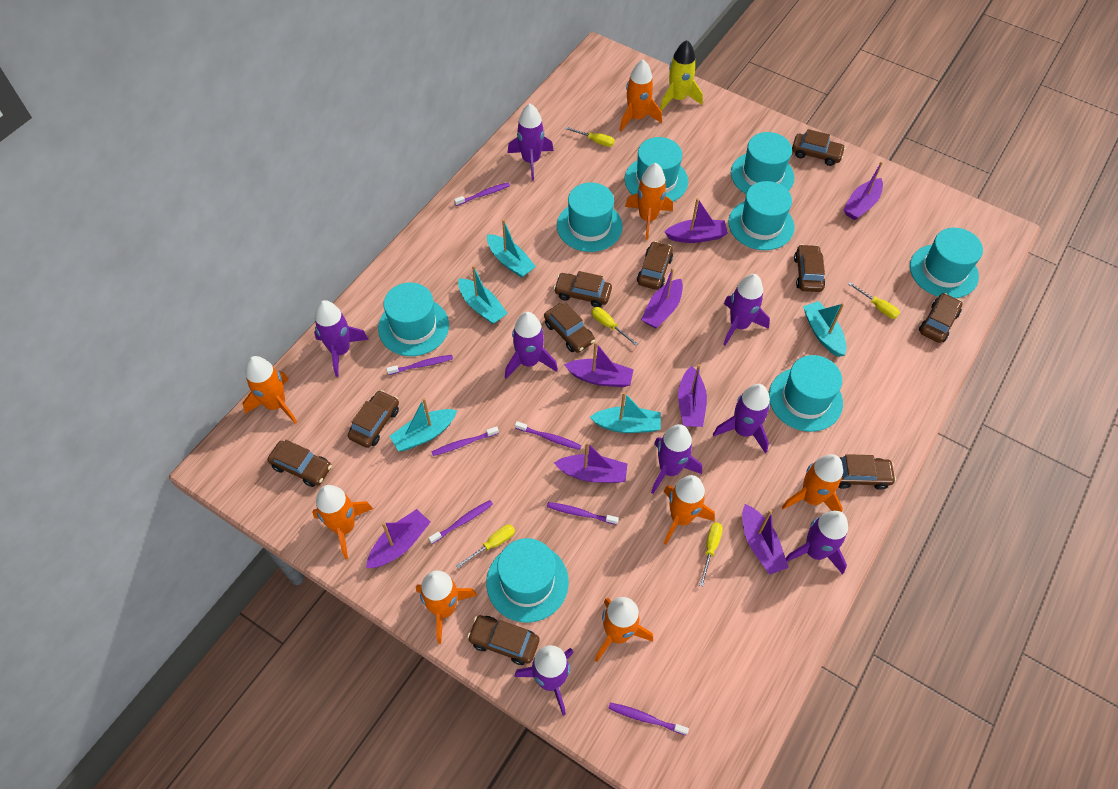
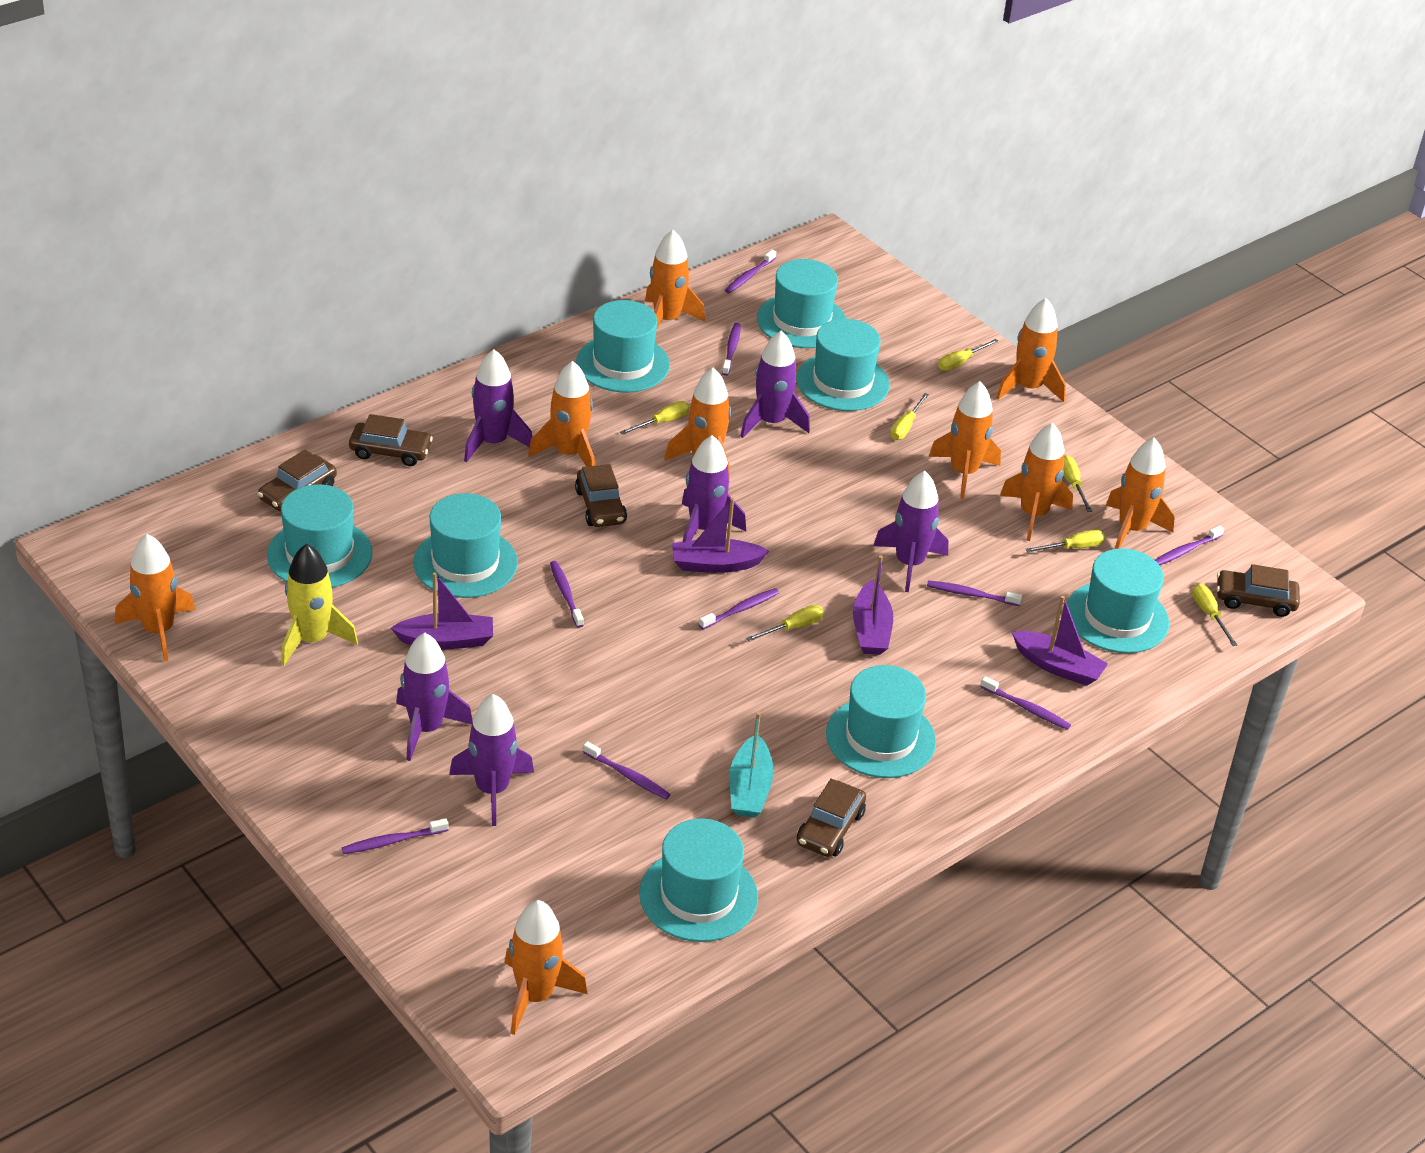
brown car: [267,440,332,487] [348,390,399,448] [467,615,539,665] [544,303,595,353] [554,271,612,307] [637,241,673,290] [792,129,845,166] [794,244,825,292] [839,454,896,490] [919,293,963,343] = 10 -> [258,450,337,511] [349,414,433,466] [575,464,627,527] [797,779,866,857] [1217,564,1300,617] = 5
orange rocket: [242,356,297,424] [312,485,373,559] [416,571,477,644] [595,597,653,662] [619,60,662,132] [625,163,673,240] [663,475,715,545] [782,454,843,512] = 8 -> [115,534,195,662] [505,900,587,1035] [528,361,595,467] [645,230,705,330] [664,368,731,473] [929,381,1001,499] [996,298,1066,402] [1000,423,1073,541] [1106,438,1175,549] = 9
purple boat: [366,509,431,568] [554,442,627,483] [564,342,634,387] [641,268,683,328] [665,198,728,243] [678,364,707,427] [742,504,789,575] [843,161,883,220] = 8 -> [391,572,493,650] [672,498,769,573] [853,555,893,655] [1012,596,1108,686] = 4
purple rocket: [314,300,369,377] [505,312,558,379] [507,103,554,181] [514,645,574,716] [651,424,702,494] [713,384,770,453] [723,274,770,346] [786,511,848,575] = 8 -> [396,633,473,761] [449,694,534,826] [464,349,532,462] [682,435,746,542] [740,331,810,438] [873,471,948,592] = 6
purple toothbrush: [386,355,453,375] [428,500,493,544] [431,426,499,456] [454,183,510,206] [515,421,581,450] [547,502,619,525] [608,702,689,735] = 7 -> [342,818,448,854] [550,561,584,628] [583,741,671,800] [699,588,779,629] [722,323,741,376] [725,249,776,293] [927,581,1022,606] [980,676,1071,730] [1155,525,1224,565] = 9
turquoise boat: [389,398,457,451] [458,265,508,324] [487,219,536,278] [590,392,661,433] [803,301,847,357] = 5 -> [729,712,774,818] = 1
yellow screwdriver: [456,525,515,568] [565,127,615,147] [591,307,638,346] [699,522,723,586] [848,282,900,319] = 5 -> [620,401,689,435] [746,605,824,641] [890,393,929,440] [938,339,999,371] [1025,530,1105,553] [1063,455,1092,512] [1192,584,1237,646] = 7

